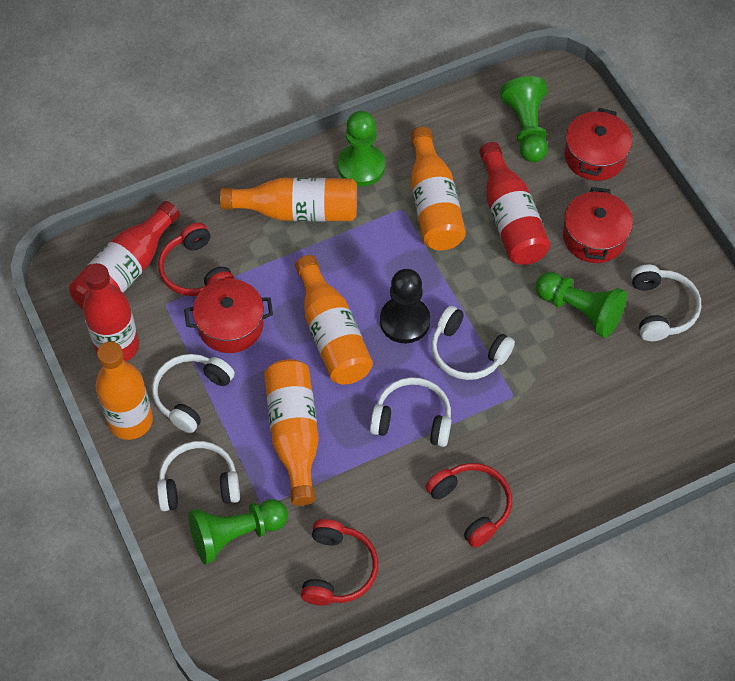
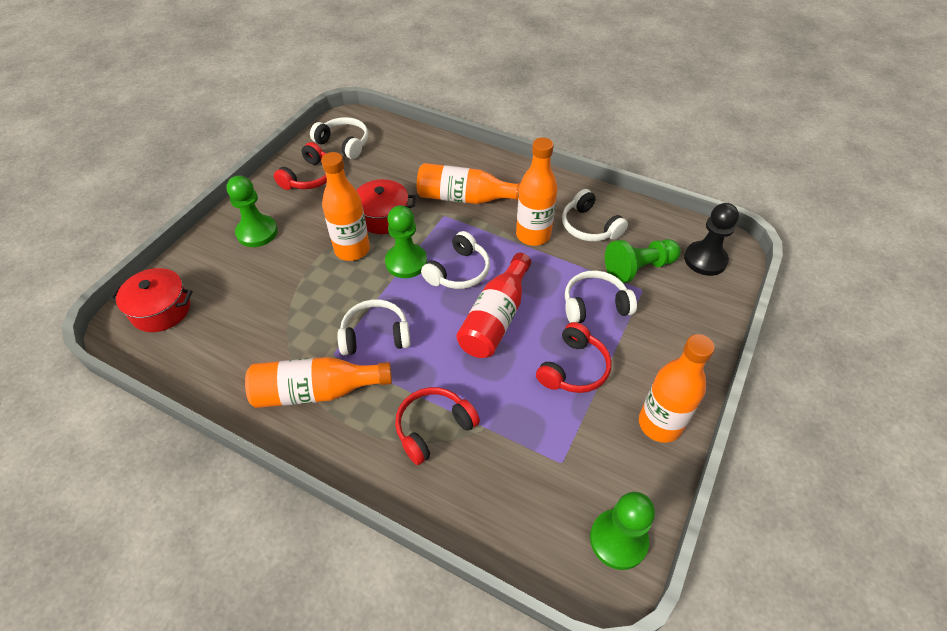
red bottle: [69,201,180,309] [83,263,139,361] [479,142,550,265] = 3 -> [457,253,531,358] = 1
red pot: [184,279,273,353] [563,187,633,263] [564,108,632,181] = 3 -> [110,268,192,332] [356,179,416,234] = 2

